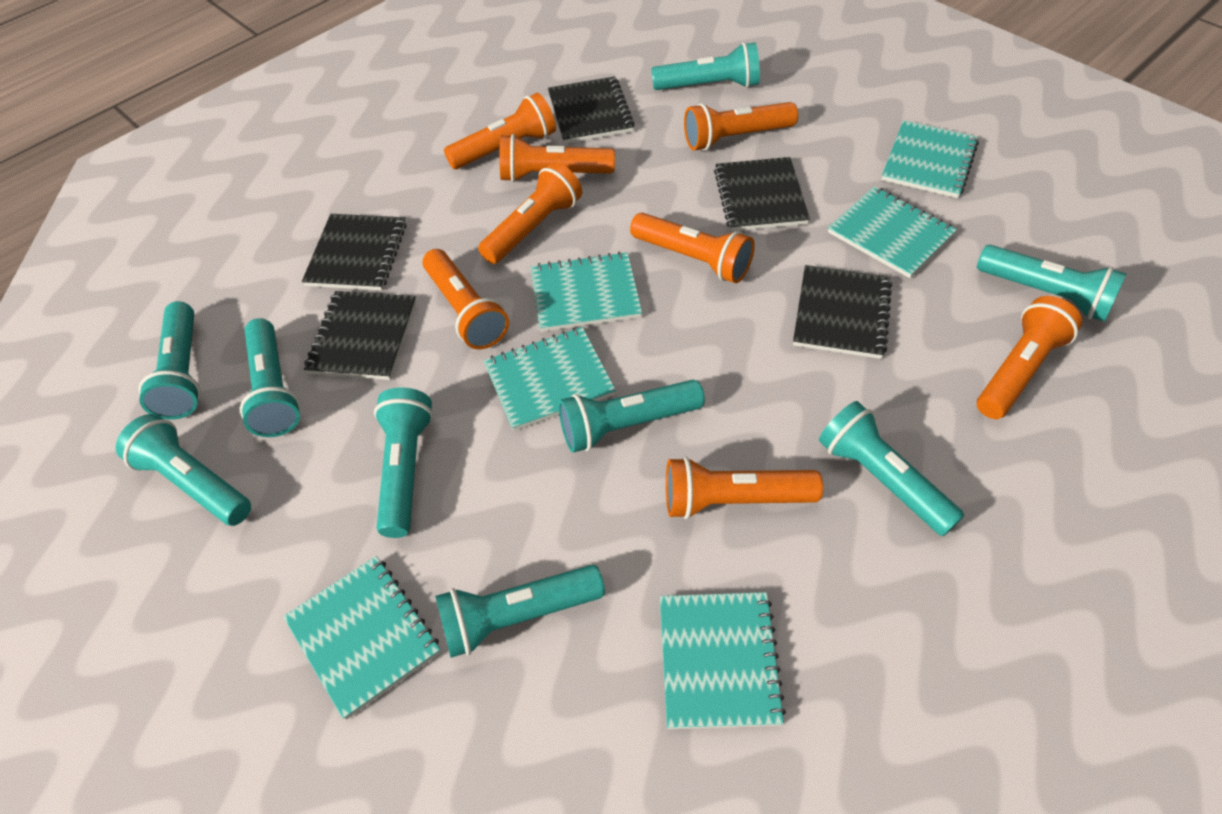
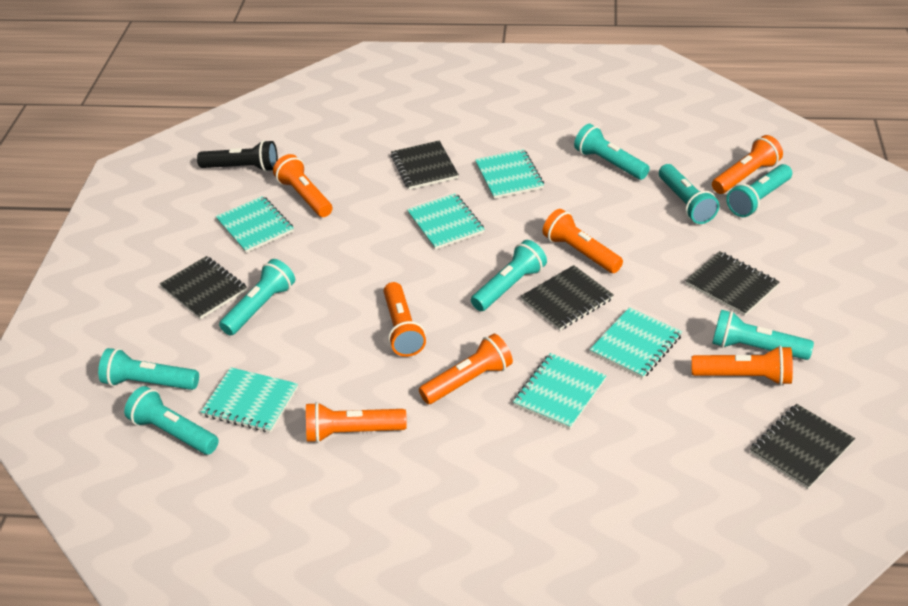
black flashlight: none = 0 -> [197,140,278,172] = 1
orange flashlight: [422,249,509,349] [444,93,556,169] [478,162,582,264] [500,134,615,182] [630,213,755,283] [666,457,823,519] [684,102,798,151] [977,296,1082,419] = 8 -> [273,154,332,217] [306,402,407,443] [384,282,426,357] [419,334,513,404] [543,209,623,273] [692,346,793,385] [712,135,783,194] = 7
turquoise flashlight: [116,414,251,526] [138,301,201,419] [240,318,301,437] [374,388,433,538] [435,565,605,658] [558,380,705,453] [651,42,760,90] [819,401,965,536] [977,245,1126,322] = 9 -> [98,348,199,390] [124,386,219,455] [219,259,295,336] [471,240,547,311] [574,124,650,180] [659,164,719,224] [712,310,814,360] [726,164,792,217] = 8

